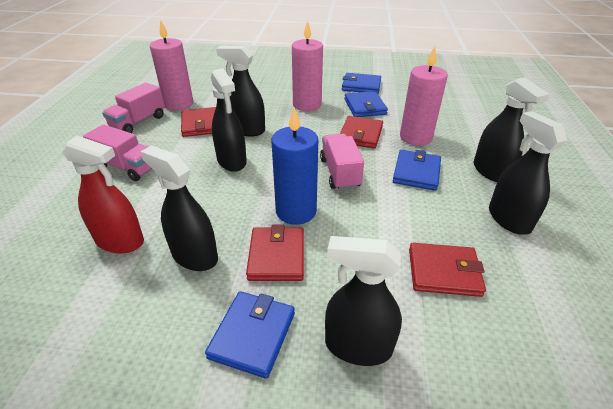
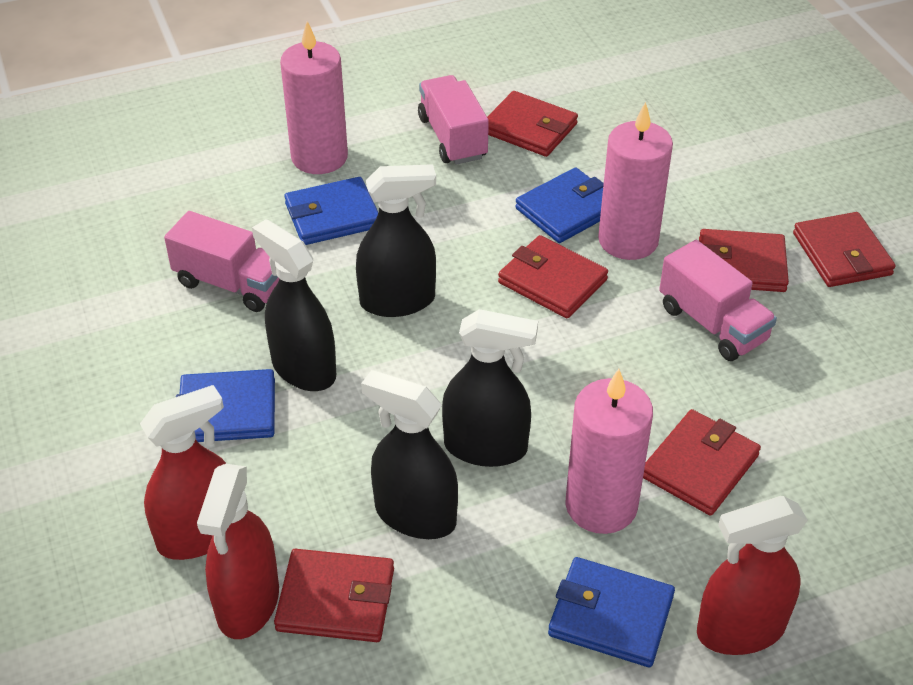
black spray bottle: [140,145,218,271] [211,68,247,172] [216,46,265,136] [325,236,402,366] [474,77,549,182] [489,111,567,235] = 6 -> [252,219,336,391] [356,164,436,317] [361,370,458,539] [442,309,538,467] = 4
blue candle: [271,107,318,225] = 1 -> none = 0
red spray bottle: [62,136,144,253] = 1 -> [140,385,227,560] [197,464,279,639] [697,496,808,655] = 3
red wallet: [181,107,216,137] [246,225,304,281] [340,116,383,149] [409,243,486,297] = 4 -> [274,549,394,642] [487,91,578,157] [498,235,608,318] [643,409,761,516] [699,229,789,292] [793,212,896,287] = 6

